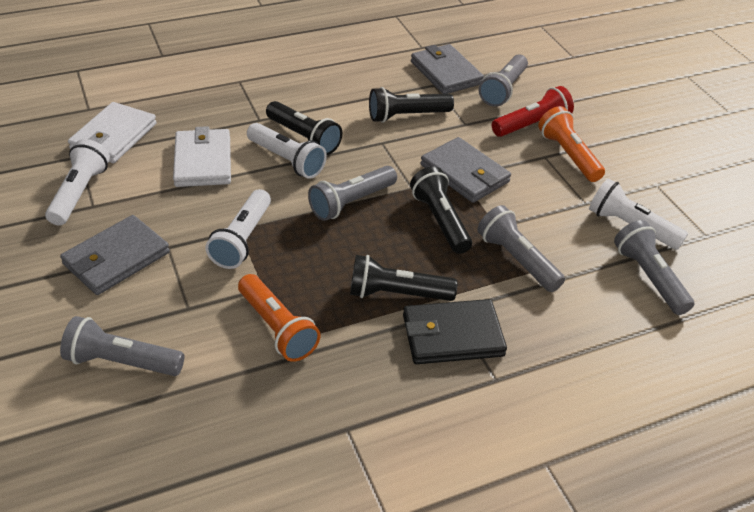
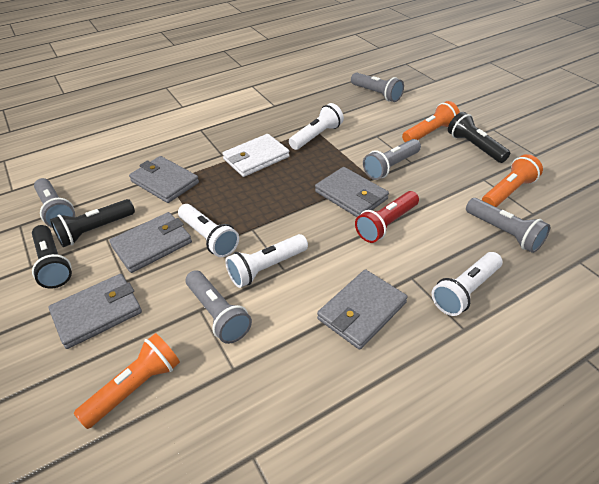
black flashlight: [266,101,342,155] [350,255,458,301] [369,87,454,123] [410,166,472,254] = 4 -> [32,225,72,288] [50,199,135,247] [448,112,510,163] = 3
black wallet: [403,299,507,364] = 1 -> none = 0
grey wallet: [60,215,170,295] [411,44,484,94] [421,137,511,203] = 3 -> [49,274,142,349] [109,212,192,273] [129,156,199,203] [315,167,389,217] [317,269,408,350] = 5
orange flashlight: [238,274,321,362] [538,106,605,182] = 2 -> [74,333,180,429] [402,101,460,142] [482,154,543,207] = 3
white wallet: [68,102,157,163] [173,126,231,187] = 2 -> [222,134,290,177] = 1

